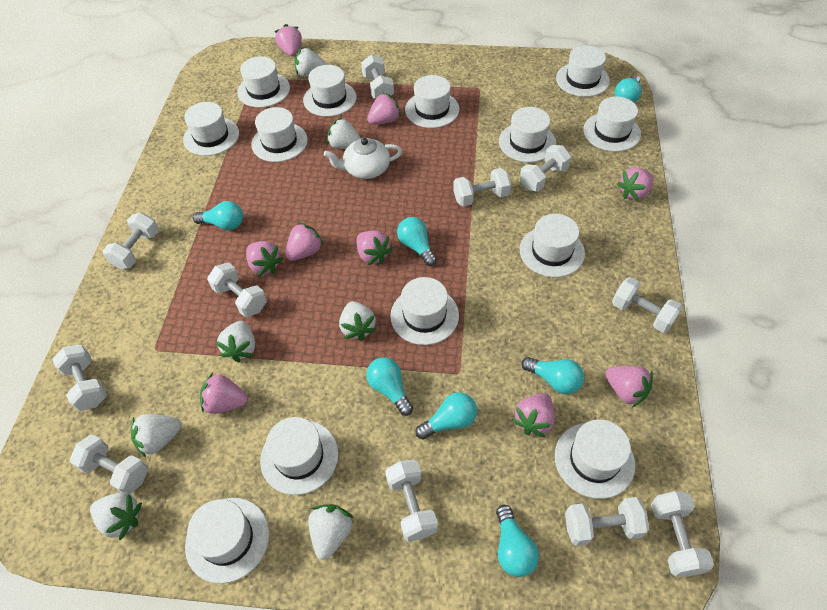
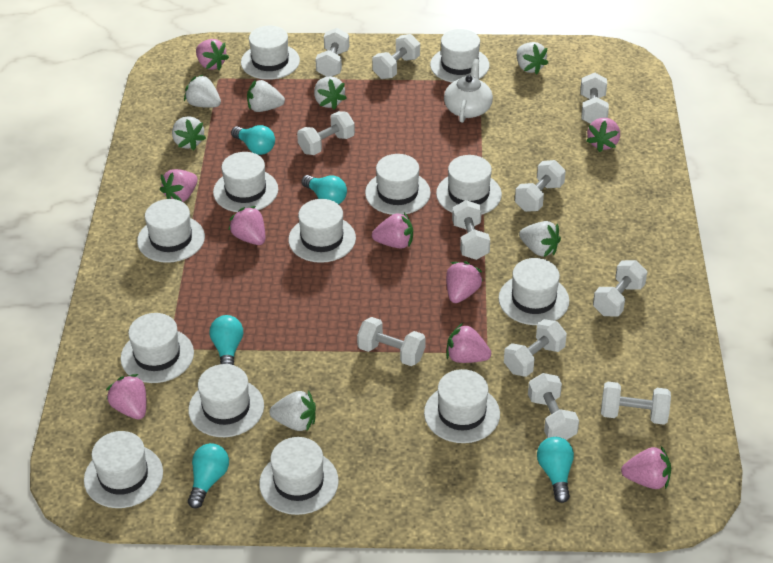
turquoise light bulb: [193,201,243,230] [366,357,413,416] [397,217,437,266] [415,392,477,439] [496,505,539,577] [522,357,584,394] [615,75,641,103] = 7 -> [188,443,229,508] [209,315,243,365] [231,125,275,155] [301,175,347,204] [537,437,574,503] = 5

